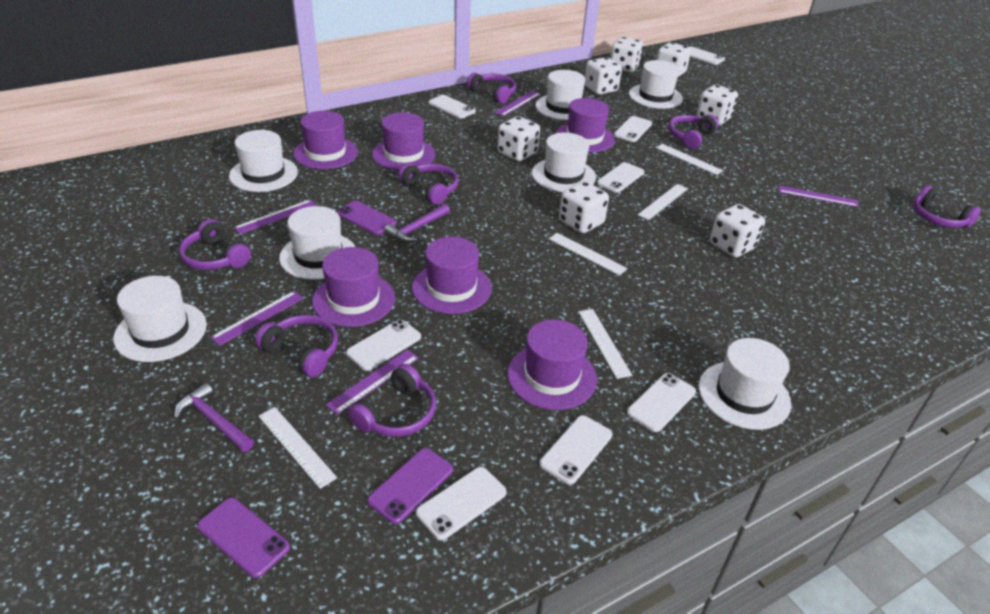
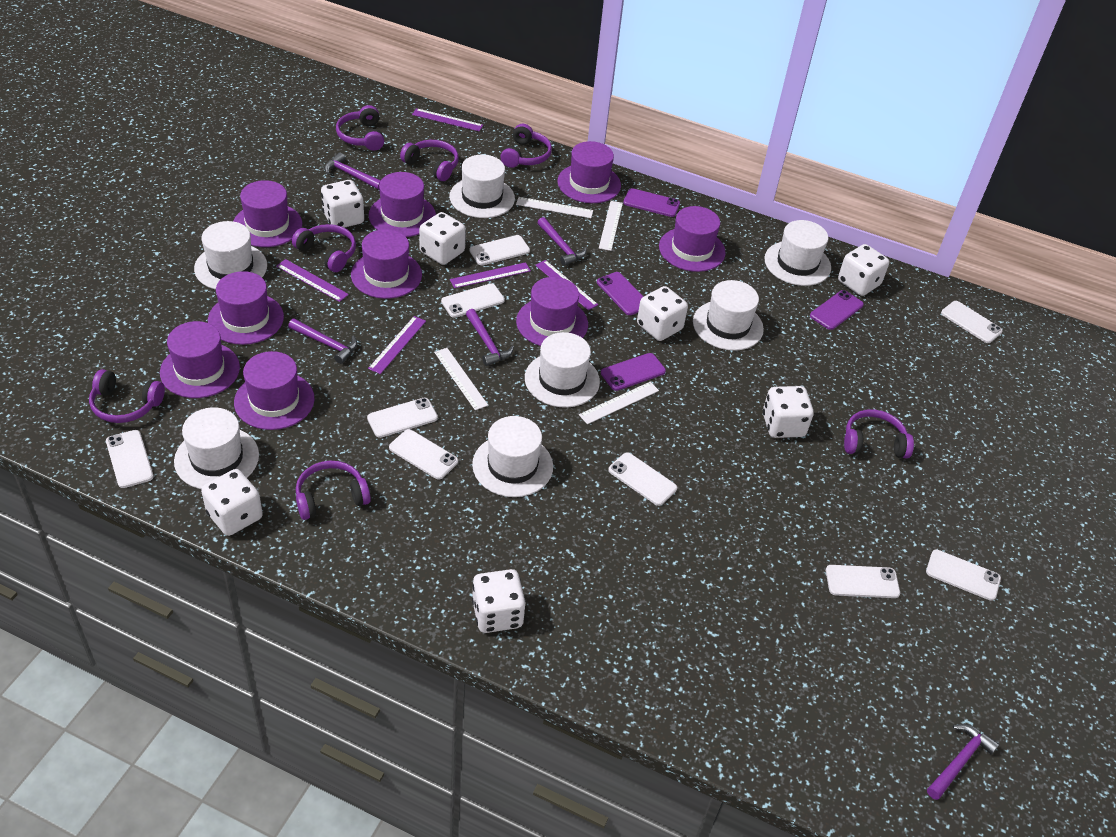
purple hammer: [174,383,254,452] [384,204,450,242] = 2 -> [288,319,357,364] [324,153,381,190] [466,309,514,366] [537,217,587,266] [927,724,1000,800] = 5
purple hat: [293,111,358,169] [312,247,395,327] [372,112,435,170] [412,237,492,314] [508,319,597,410] [555,98,615,153] = 6 -> [160,321,240,398] [208,271,284,345] [233,180,302,247] [234,351,315,430] [351,229,422,299] [368,172,436,237] [516,277,588,346] [557,141,621,203] [659,206,726,272] = 9
purple phone: [197,498,290,578] [337,201,397,235] [367,448,453,524] = 3 -> [597,272,643,315] [601,353,666,391] [623,188,680,217] [810,290,864,330] = 4
white phone: [346,320,421,371] [416,467,507,540] [429,95,476,118] [540,415,613,485] [597,162,644,193] [614,116,652,142] [627,373,696,432] [689,47,725,65] = 8 -> [106,430,154,488] [367,398,438,438] [389,429,458,480] [441,284,505,318] [469,235,530,265] [608,452,677,506] [826,565,900,598] [926,550,1001,601] [941,301,1002,343] = 9
white ruler: [258,407,337,489] [549,233,628,275] [578,309,632,379] [638,184,688,220] [656,144,723,175] = 5 -> [434,348,488,410] [516,197,593,218] [579,382,659,424] [599,201,623,251] = 4

